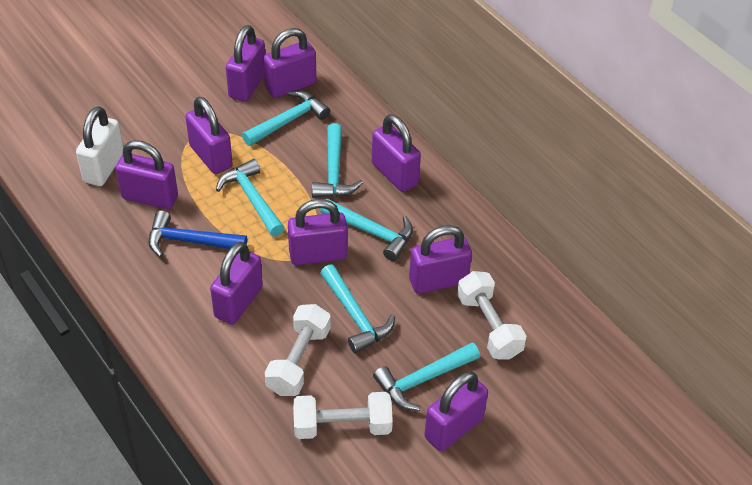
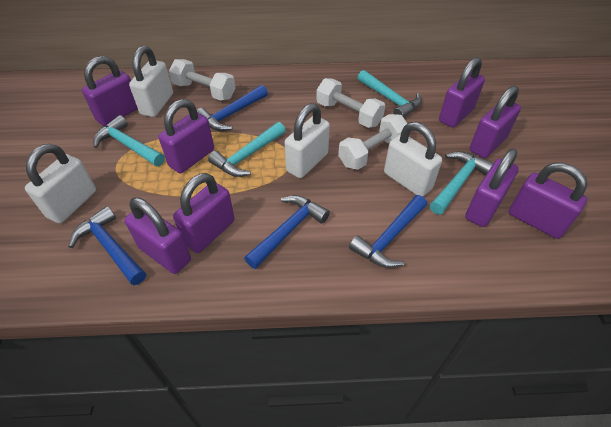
blue hammer: [148,210,247,257] = 1 -> [69,206,146,285] [197,85,268,131] [244,195,330,269] [349,195,427,268] = 4
purple padlock: [115,140,178,209] [186,97,233,174] [210,242,263,325] [226,25,265,102] [263,28,316,98] [288,199,347,265] [372,114,421,192] [409,225,472,294] [424,371,488,451] = 9 -> [82,56,138,126] [124,197,191,274] [159,99,214,173] [173,173,235,253] [439,57,485,128] [465,148,519,227] [469,86,521,158] [509,163,588,239] = 8
turquoise hammer: [216,159,285,236] [242,90,330,146] [312,123,363,198] [320,199,413,261] [320,264,395,353] [373,343,480,411] = 6 -> [93,115,165,166] [208,122,286,177] [357,70,422,118] [430,151,493,215] = 4
white padlock: [76,106,123,186] = 1 -> [25,144,96,223] [129,46,173,117] [285,103,330,178] [384,122,442,197] = 4

